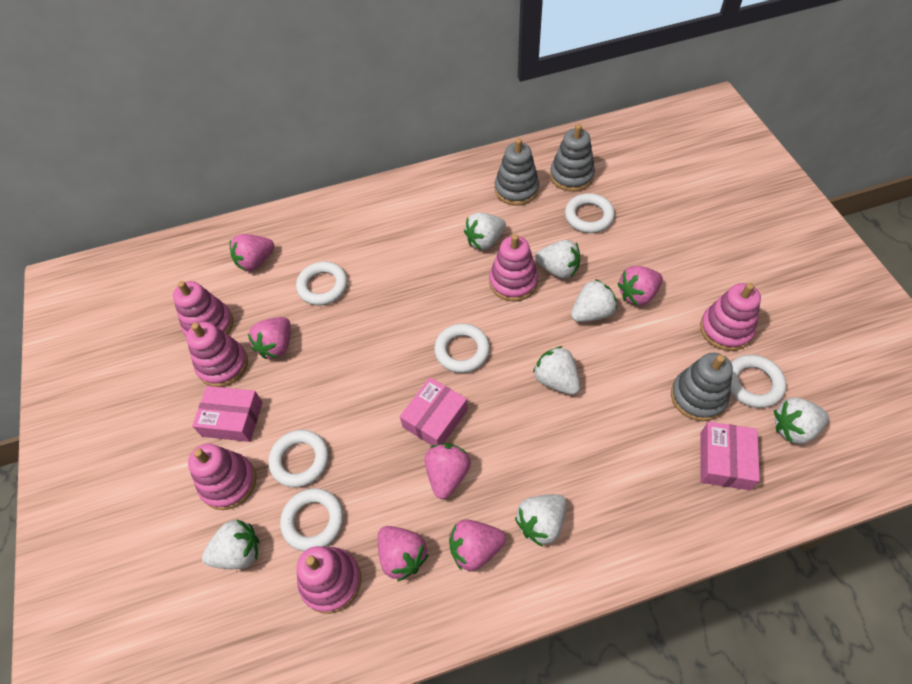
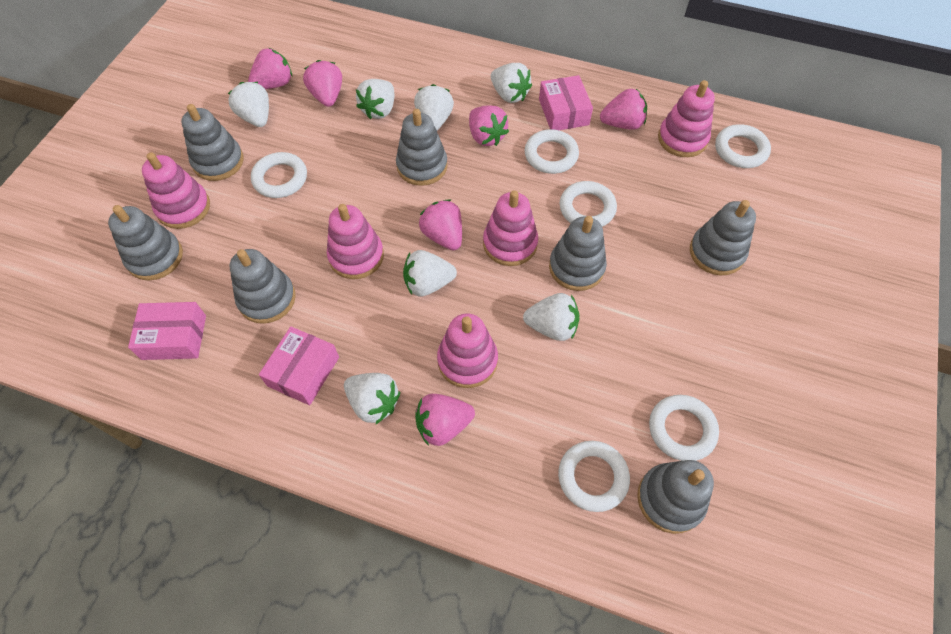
grey stacking toy: [495,138,539,206] [550,124,595,192] [671,353,733,421] = 3 -> [108,205,183,280] [181,104,244,181] [229,249,296,323] [396,109,448,186] [549,216,607,291] [637,460,714,534] [690,200,756,275] = 7
pink stacking toy: [173,281,233,336] [186,322,248,387] [188,443,256,510] [297,546,361,614] [489,234,538,301] [700,283,761,351] = 6 -> [142,152,210,229] [327,204,384,279] [437,313,498,388] [483,190,538,266] [658,80,715,157] = 5

